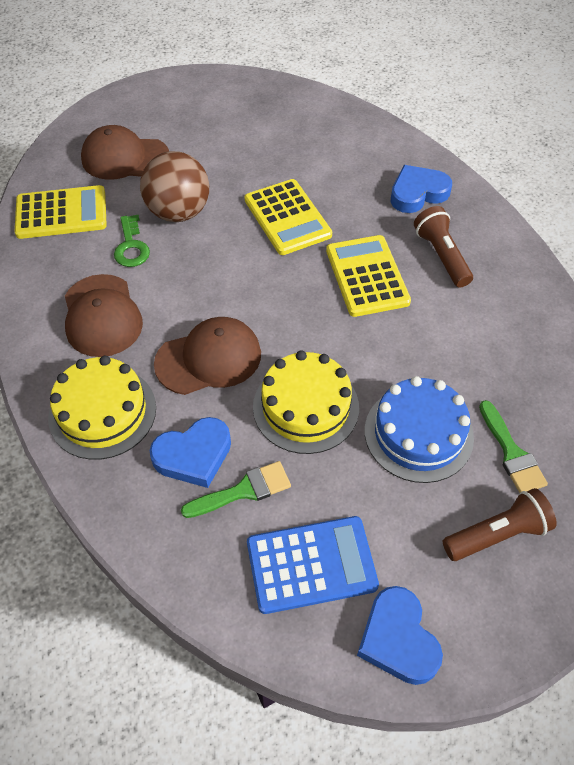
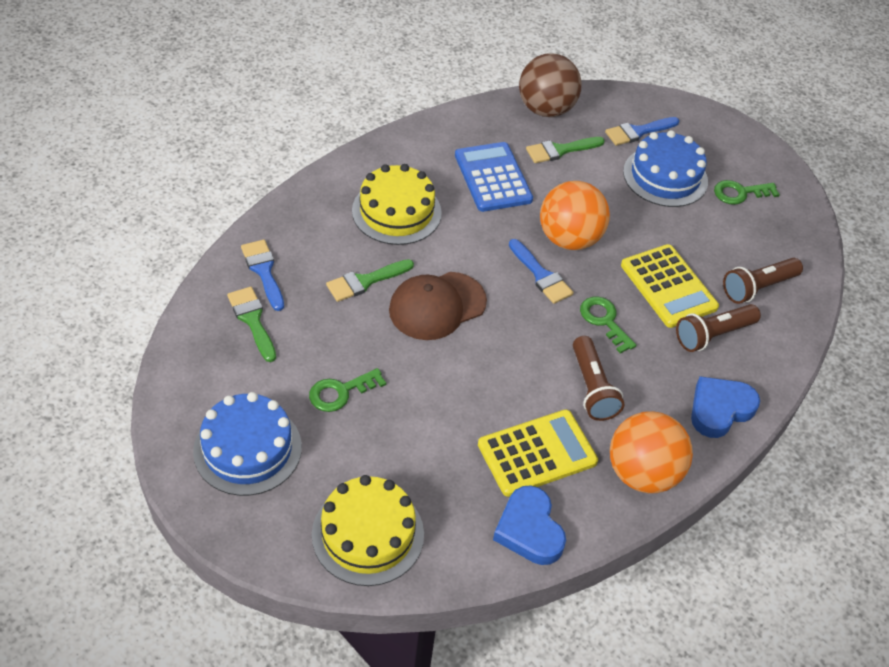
blue brush: none = 0 -> [241,240,284,311] [509,239,574,304] [605,117,679,146] = 3
blue cake: [365,376,474,483] = 1 -> [193,392,302,496] [623,130,708,207] = 2
blue heart: [149,417,231,488] [357,586,443,685] [390,165,452,213] = 3 -> [493,485,566,565] [691,376,760,438] = 2
brown cap: [65,274,143,357] [81,125,169,180] [154,317,261,395] = 3 -> [389,272,487,340] = 1
brown flashlight: [414,206,473,287] [443,488,557,561] = 2 -> [573,336,625,421] [676,304,761,352] [723,258,803,304] = 3
green brush: [181,461,291,518] [479,400,548,493] = 2 -> [227,287,276,362] [326,259,414,302] [526,137,605,163] = 3
green key: [114,215,150,267] = 1 -> [309,368,386,412] [580,297,636,354] [714,180,780,205] = 3
orange ball: none = 0 -> [540,181,610,250] [610,411,693,493] = 2
yellow calculator: [15,185,107,239] [245,179,332,255] [326,235,411,317] = 3 -> [478,410,598,497] [621,244,719,328] = 2

